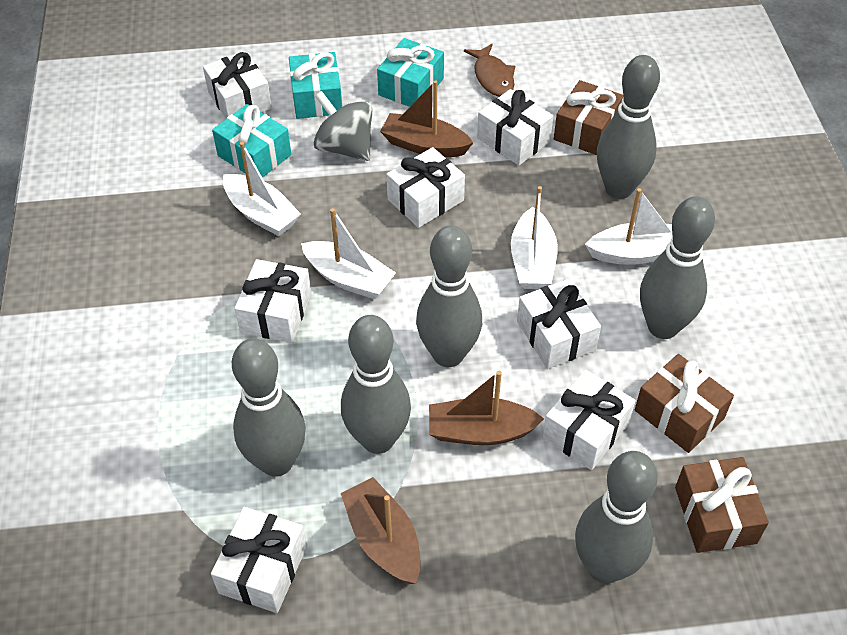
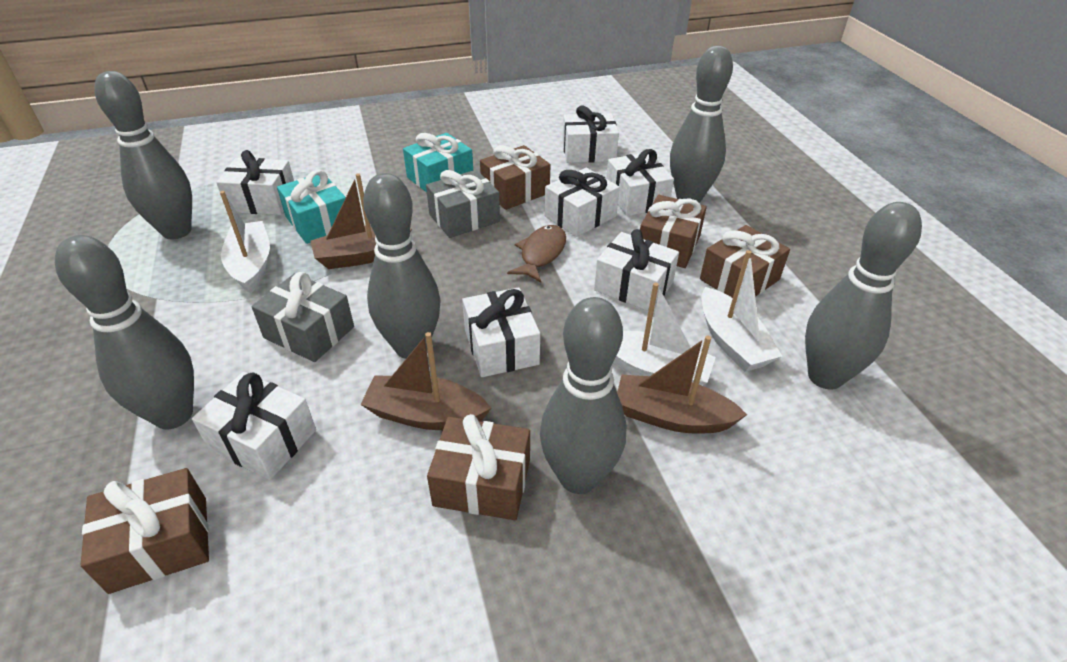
brown gift: [554,80,623,155] [635,354,734,453] [675,457,769,553] = 3 -> [81,468,209,594] [427,414,530,520] [480,145,550,210] [640,195,707,268] [700,225,790,298] = 5
grey gift: none = 0 -> [251,272,354,362] [426,170,500,238] = 2
grey spinning top: [314,91,373,161] = 1 -> none = 0
turquoise gift: [212,104,291,178] [289,52,342,119] [377,38,444,107] = 3 -> [277,170,346,244] [403,133,473,193] = 2
white boat: [223,142,301,236] [301,208,396,299] [511,186,558,289] [585,188,673,265] = 4 -> [220,191,270,293] [613,282,716,385] [701,250,782,372] = 3

